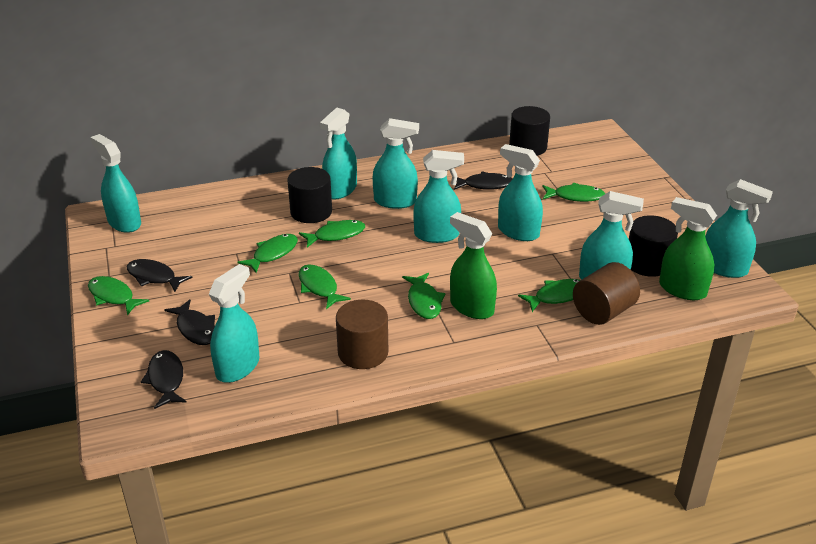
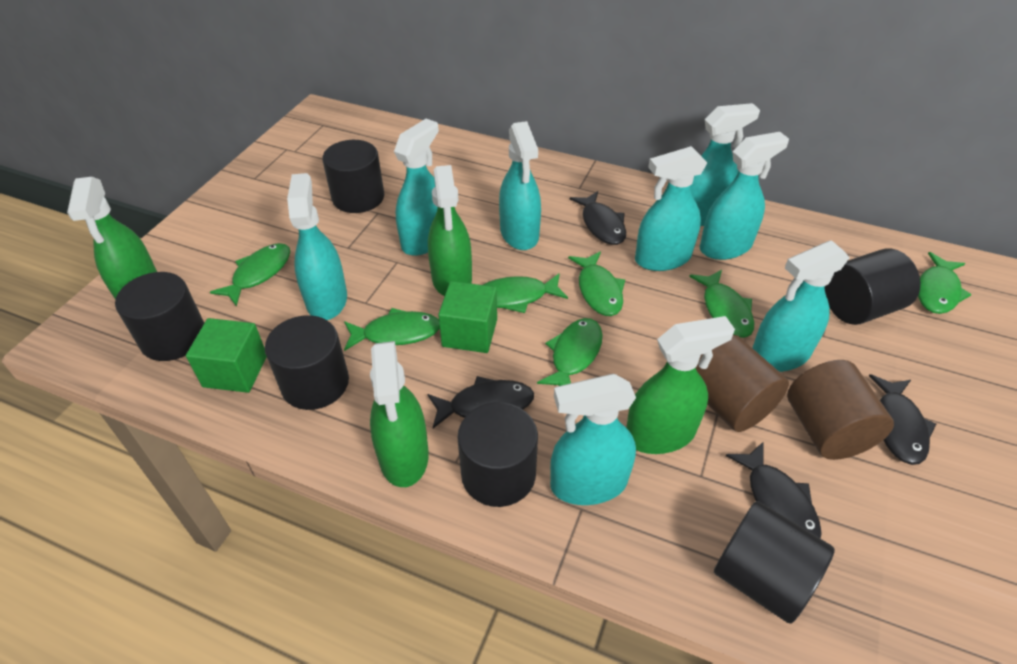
black cylinder: [287,167,332,223] [509,106,550,156] [629,215,678,277] = 3 -> [115,272,204,361] [265,315,349,410] [322,140,385,213] [457,402,538,507] [714,501,835,624] [825,248,920,325] = 6
green cube: none = 0 -> [186,318,267,393] [438,281,497,353] = 2
green spray bottle: [450,212,497,319] [659,197,717,300] = 2 -> [67,177,157,300] [370,341,429,487] [428,165,472,296] [626,316,735,454] = 4

